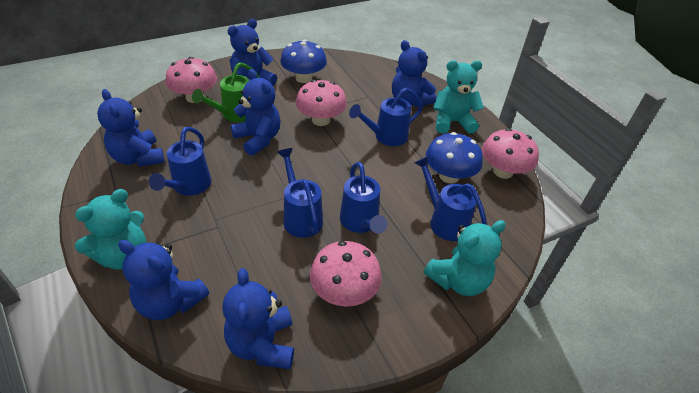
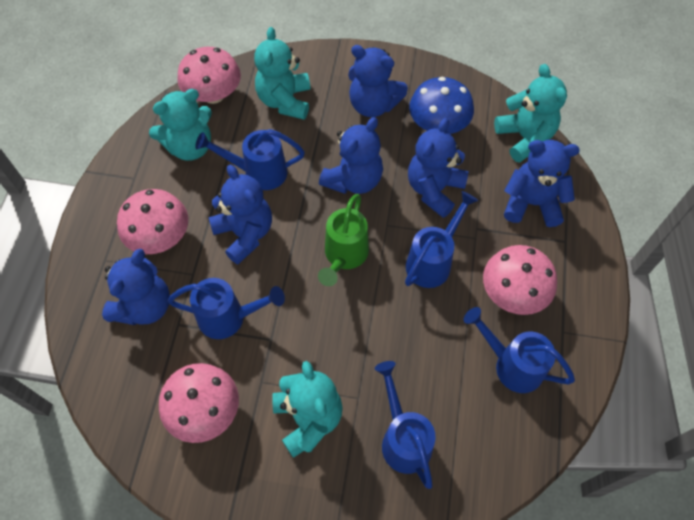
blue mushroom: [280,40,327,83] [426,132,483,183] = 2 -> [409,77,474,134] = 1
turquoise teddy bear: [75,189,146,270] [423,220,506,296] [433,60,484,134] = 3 -> [149,89,212,161] [254,27,310,120] [272,361,343,458] [494,64,567,163] = 4

